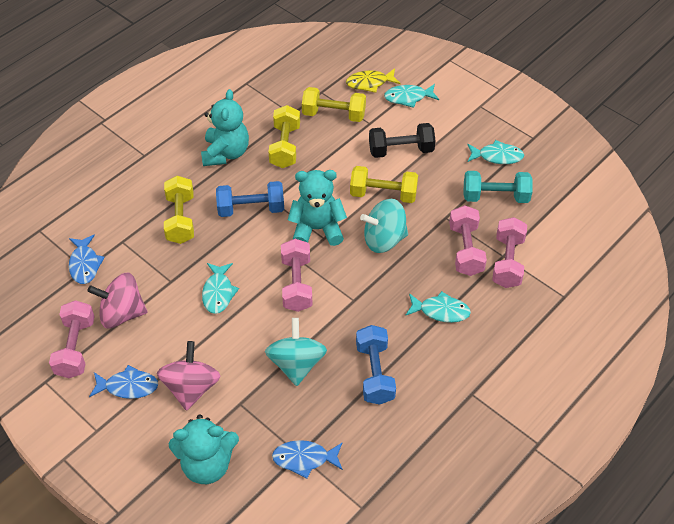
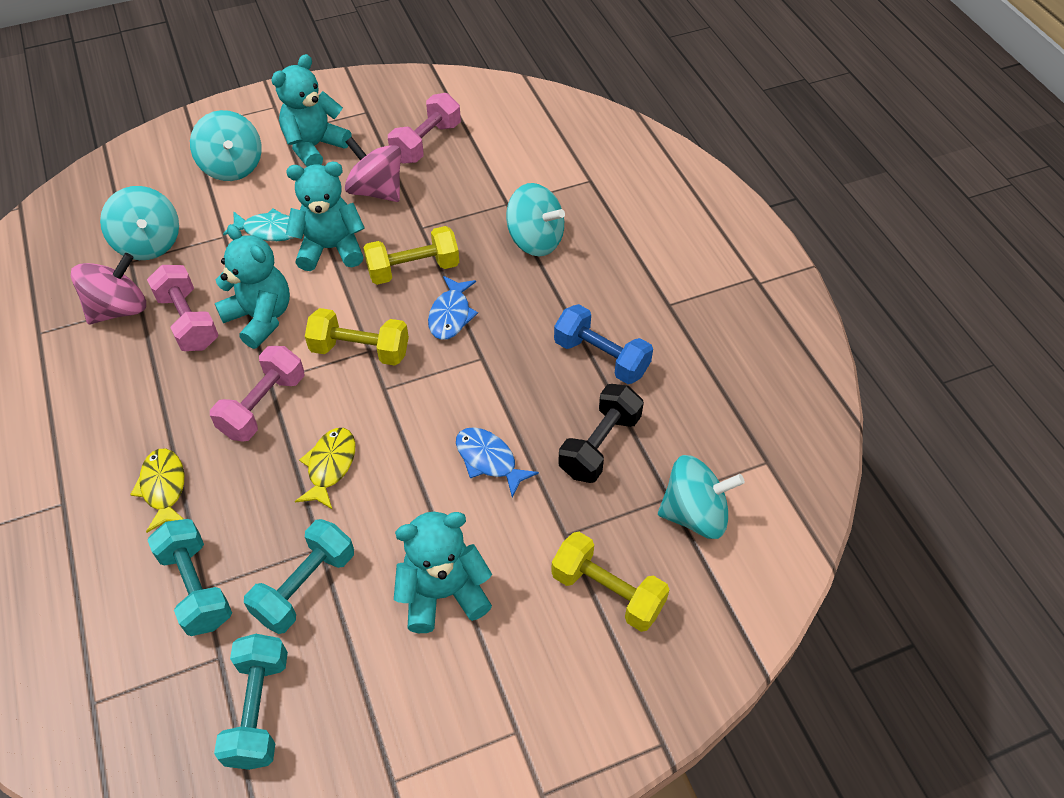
blue dumbbell: [216,181,284,217] [356,325,396,405] = 2 -> [554,304,653,384] = 1
blue fish: [69,234,105,284] [89,365,158,399] [272,440,343,479] = 3 -> [428,276,478,340] [456,427,539,498] = 2
pink dumbbell: [49,300,95,378] [281,239,313,312] [449,205,487,276] [492,217,527,288] = 4 -> [147,265,219,351] [210,346,305,442] [388,93,461,164] = 3
turquoise dumbbell: [464,171,533,203] = 1 -> [148,519,232,636] [214,634,288,770] [244,519,354,634] = 3
turquoise fish: [202,263,239,314] [384,84,439,108] [406,291,471,323] [467,140,524,164] = 4 -> [223,208,295,241] = 1
turquoise spinning top: [265,318,327,386] [360,199,408,253] = 2 -> [100,186,179,260] [190,110,262,181] [506,183,565,256] [658,455,745,539] = 4
turquoise teddy bear: [169,414,239,484] [201,89,249,166] [288,170,347,246] = 3 -> [215,224,290,349] [272,54,352,167] [286,162,365,271] [394,512,492,633] = 4
yellow dumbbell: [164,176,194,244] [269,105,300,168] [302,87,366,122] [350,166,418,203] = 4 -> [305,308,409,366] [363,226,459,285] [551,532,669,632] = 3
yellow fish: [346,68,400,93] = 1 -> [130,449,184,533] [295,428,355,510] = 2

